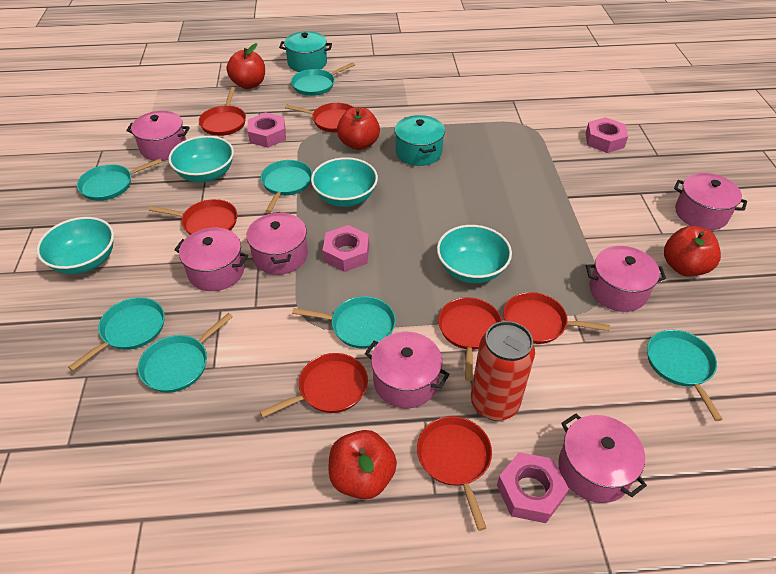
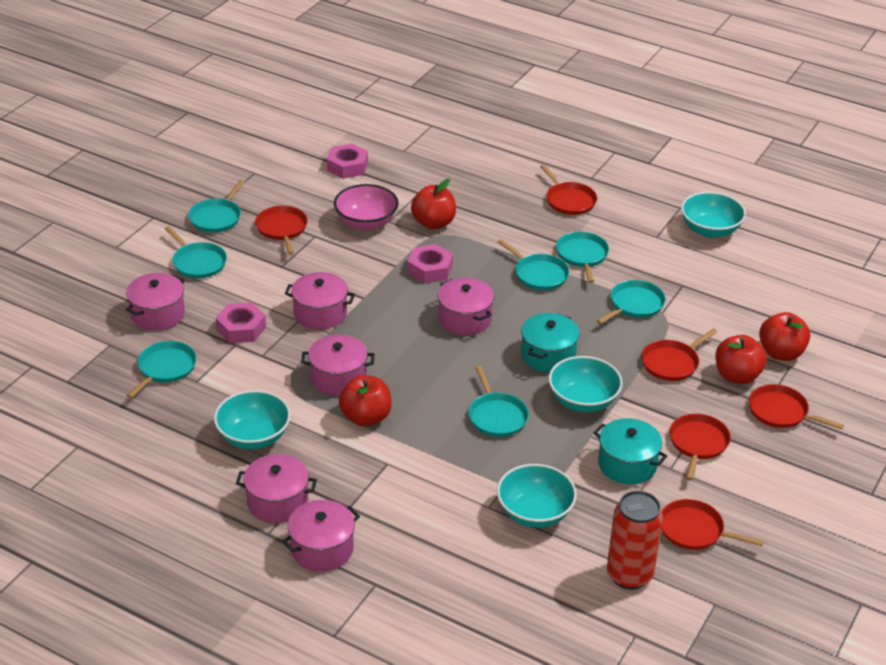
pink bowl: none = 0 -> [334,184,399,230] = 1
pink nut: [248,112,286,148] [323,225,369,272] [497,452,569,523] [585,117,628,153] = 4 -> [216,302,266,343] [327,143,368,179] [408,244,453,284] = 3
pink pot: [126,111,190,161] [174,228,248,291] [246,212,308,275] [365,332,450,408] [558,413,647,503] [586,246,666,312] [674,173,747,230] = 7 -> [126,273,185,331] [236,454,317,523] [282,500,360,572] [285,272,355,330] [301,334,374,396] [437,278,494,335] = 6
red pan: [149,199,237,235] [199,87,246,136] [259,353,368,418] [285,103,354,133] [417,416,492,531] [438,297,502,381] [503,292,610,344] = 7 -> [255,206,308,255] [540,164,597,215] [641,328,717,381] [661,499,764,550] [669,414,731,480] [749,384,844,430] = 6

